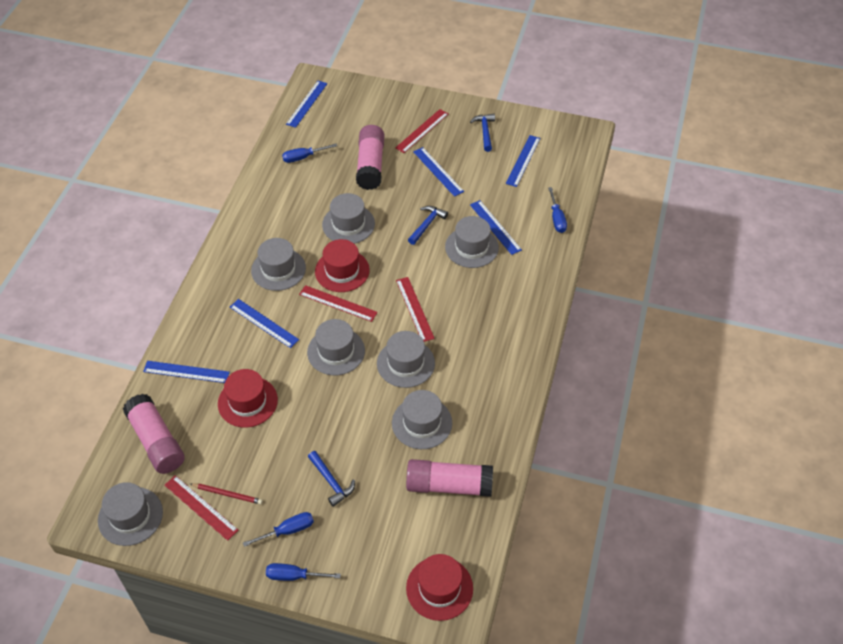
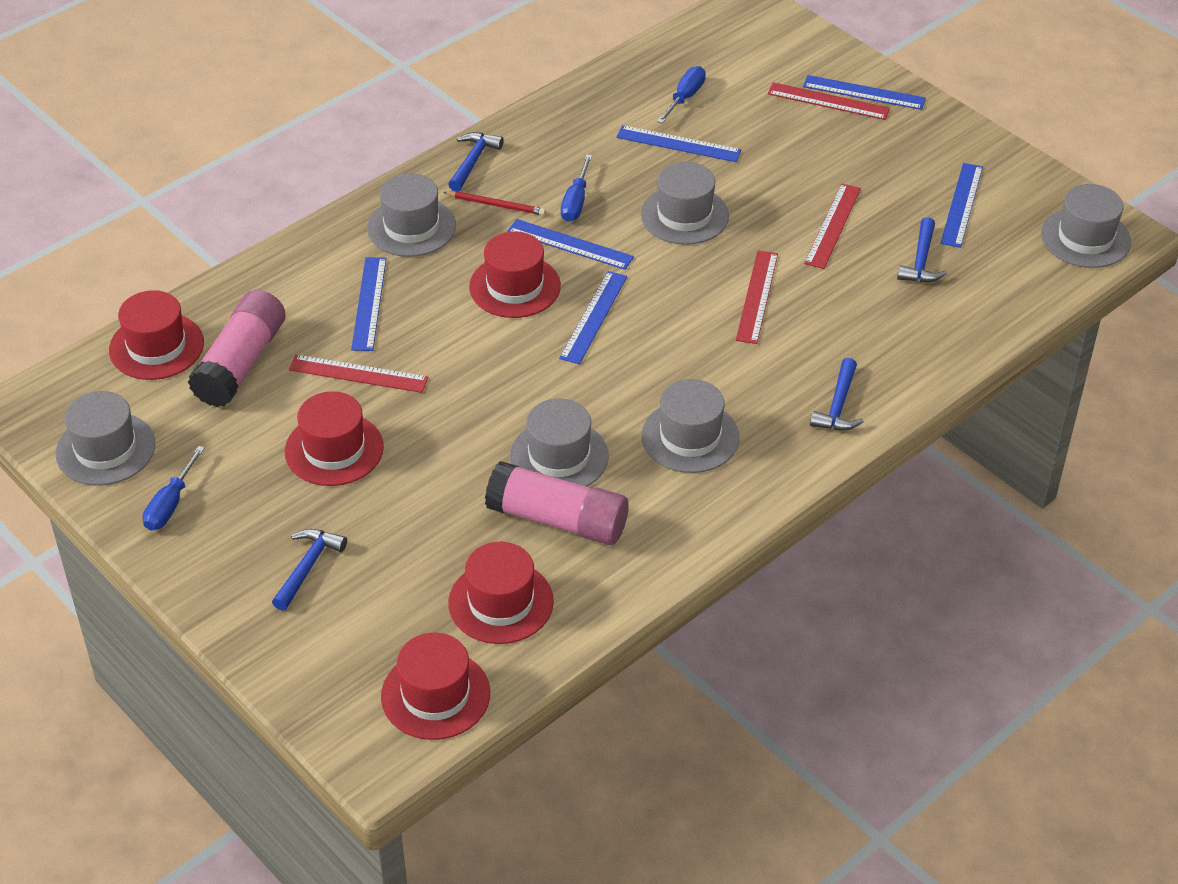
blue hammer: [308,451,355,507] [408,206,448,245] [470,114,495,152] = 3 -> [272,529,347,611] [448,132,504,191] [810,358,864,431] [897,217,947,282] = 4
blue screwdriver: [243,512,314,547] [266,563,341,581] [282,144,337,163] [548,187,567,233] = 4 -> [143,446,205,531] [561,154,592,222] [657,66,706,124] = 3
grey hat: [98,482,163,546] [251,238,306,291] [307,319,365,375] [322,193,375,244] [377,331,435,388] [392,390,452,449] [445,216,499,268] = 7 -> [55,391,155,486] [367,173,456,257] [510,398,609,486] [641,162,729,245] [641,379,739,473] [1041,184,1131,268] = 6
pink glue stick: [123,394,185,474] [356,125,384,190] [406,459,493,497] = 3 -> [188,290,286,407] [485,461,629,545] = 2
red hat: [218,369,278,428] [315,239,370,292] [406,554,473,621] = 3 -> [109,290,204,380] [285,391,384,486] [381,633,490,740] [448,542,554,644] [469,232,561,318] = 5

